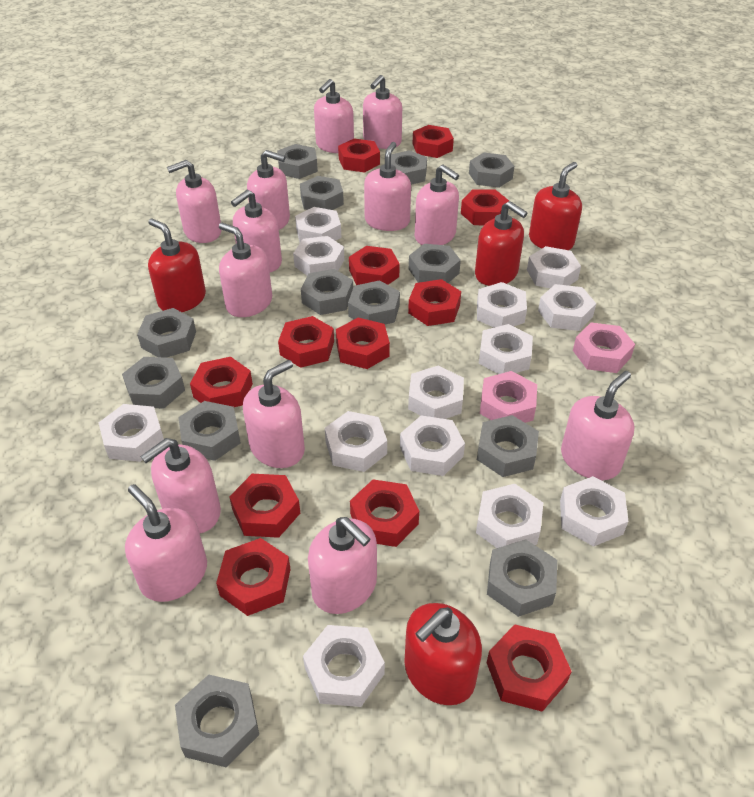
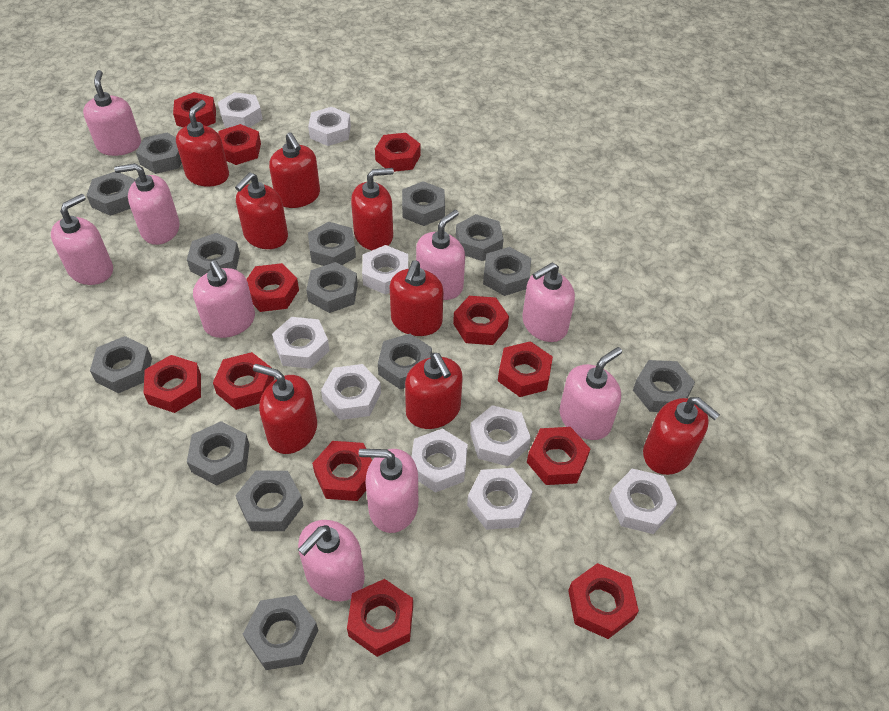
grey nut: [122,357,185,409] [137,308,196,358] [175,675,259,767] [178,401,241,461] [277,144,318,179] [300,176,344,210] [301,269,353,315] [348,280,400,325] [391,150,427,185] [409,244,461,283] [469,153,514,188] [477,415,539,477] [487,539,557,617] = 13 -> [86,172,135,216] [90,336,152,393] [136,133,182,174] [187,233,240,277] [187,421,250,486] [235,471,304,531] [243,595,318,670] [306,262,358,313] [308,222,356,266] [378,334,432,389] [402,181,445,226] [456,214,504,261] [483,247,531,296] [633,360,695,412] = 14
pink nut: [480,371,537,423] [573,323,635,373] = 2 -> none = 0
pink soap dispenser: [125,484,207,602] [140,438,221,533] [167,160,221,243] [219,223,272,317] [231,190,282,272] [243,360,305,468] [247,150,290,230] [308,517,377,614] [314,79,354,153] [363,75,402,149] [364,142,411,231] [415,165,459,245] [561,371,635,480] = 13 -> [51,194,113,285] [83,70,141,156] [114,163,180,245] [193,260,255,338] [298,520,365,601] [359,449,418,533] [416,210,465,300] [522,263,575,342] [559,347,622,440] = 9
red soap dispenser: [148,218,206,312] [404,603,482,705] [475,201,527,286] [529,162,582,250] = 4 -> [176,100,229,187] [235,172,288,249] [253,364,317,454] [269,132,320,208] [351,168,394,250] [389,260,443,336] [405,353,463,429] [643,397,720,475] = 8
white nut: [98,404,164,462] [293,236,344,276] [295,207,341,242] [303,625,385,707] [325,411,387,472] [400,415,465,476] [408,365,464,419] [476,484,543,548] [477,282,527,328] [479,324,533,374] [527,246,581,288] [538,284,596,331] [560,476,629,547] = 13 -> [218,92,263,128] [272,317,330,369] [308,107,351,146] [321,364,381,420] [362,245,408,295] [411,428,468,493] [467,468,533,530] [470,405,531,466] [609,468,677,534] = 9

